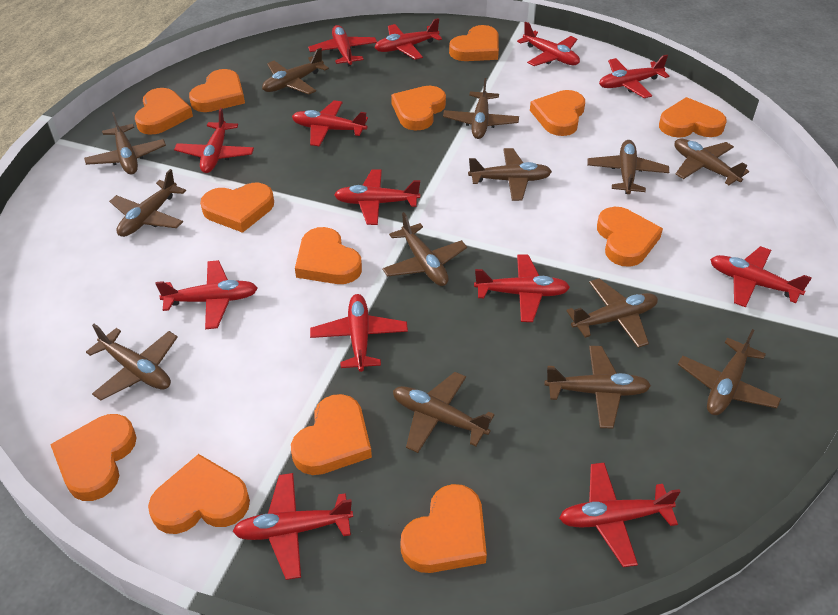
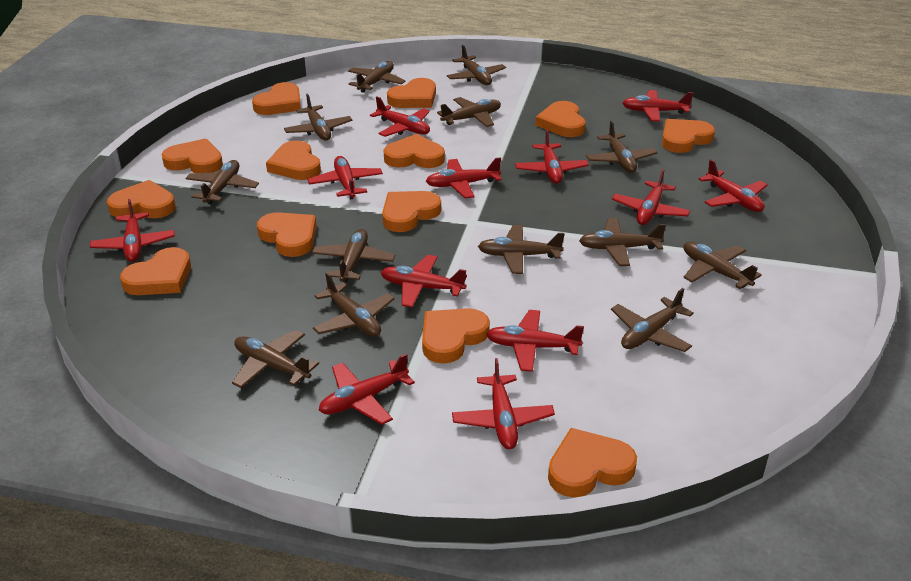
red plane: [155,260,258,329] [174,108,254,173] [233,473,353,580] [292,100,368,147] [308,25,377,67] [310,294,408,372] [334,170,420,225] [374,18,442,60] [474,254,570,322] [517,22,580,66] [559,463,681,567] [599,55,669,98] [710,246,812,307] = 13 -> [90,199,175,262] [308,156,383,200] [319,354,415,425] [370,96,430,137] [381,255,467,307] [426,157,502,199] [452,358,555,449] [486,310,584,372] [515,130,589,184] [612,169,690,225] [622,90,693,122] [699,159,767,212] = 12

